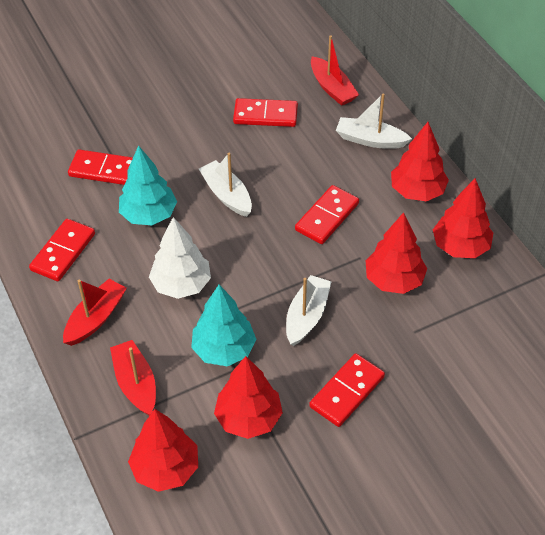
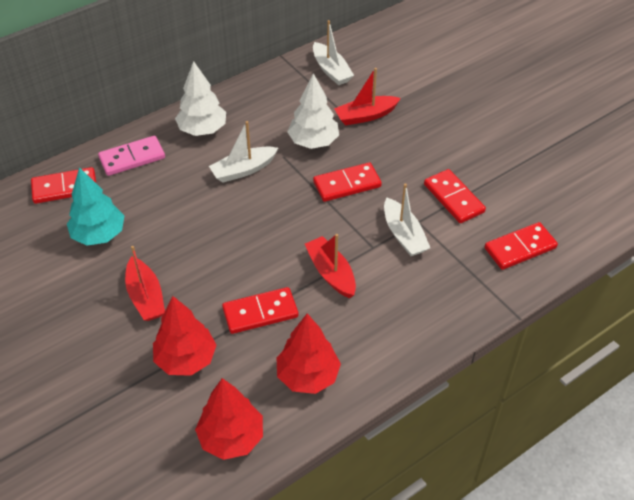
pink domino: none = 0 -> [98,136,165,176] = 1
red tree: [128,409,198,492] [214,356,283,439] [366,212,427,294] [391,122,449,201] [433,178,493,258] = 5 -> [153,296,216,376] [195,378,263,460] [277,313,341,394] = 3
turquoise tree: [119,145,177,225] [191,285,256,366] = 2 -> [67,167,124,246] = 1
white tree: [149,217,211,299] = 1 -> [175,61,226,136] [287,73,339,149] = 2

